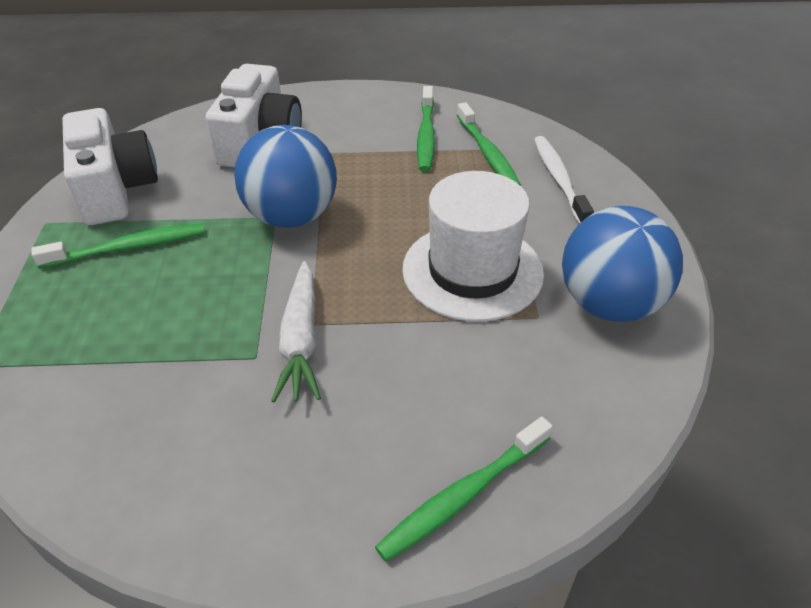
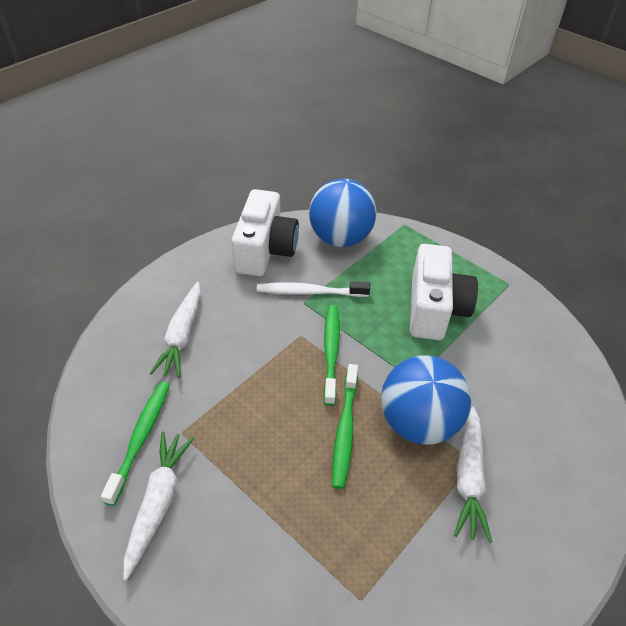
green toothbrush: [31,223,205,268] [375,417,553,562] [417,86,435,172] [456,102,521,186] = 4 -> [101,382,170,506] [323,305,340,406] [332,364,358,489] = 3
white carrot: [271,261,321,403] = 1 -> [123,431,194,581] [149,282,201,378] [454,407,492,543] = 3
white hat: [402,171,544,322] = 1 -> none = 0

